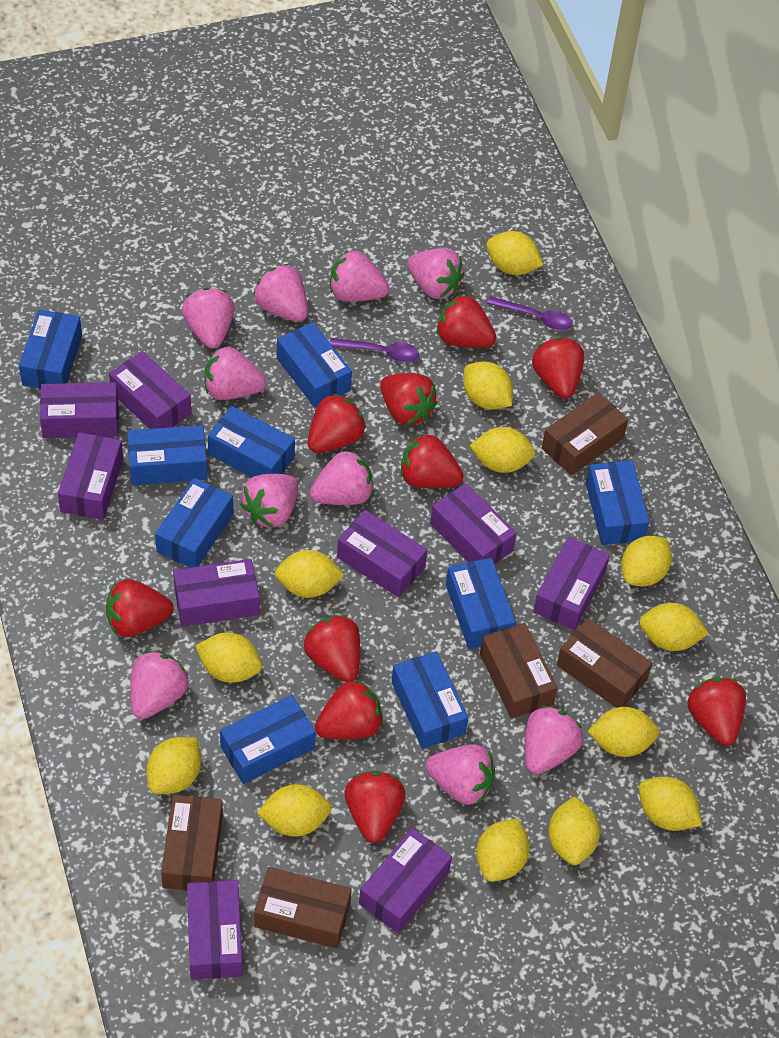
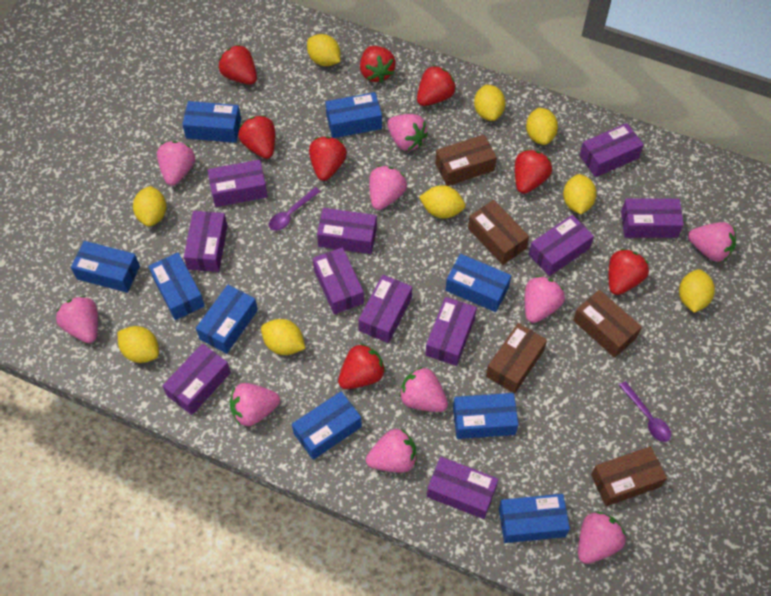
purple box: [40,382,119,438] [58,432,123,520] [109,351,191,429] [173,559,259,627] [187,880,242,980] [337,510,427,597] [359,828,452,933] [430,483,516,565] [533,537,610,630] = 9 -> [162,344,231,415] [184,211,228,272] [208,160,268,207] [313,247,364,314] [317,208,377,254] [358,275,412,343] [425,297,477,366] [427,457,499,519] [529,215,594,276] [579,123,644,177] [621,199,684,238] = 11
red strawberry: [106,579,174,637] [304,615,360,682] [308,394,366,453] [315,680,383,739] [344,771,406,843] [381,373,438,425] [400,433,464,488] [436,294,496,348] [532,338,584,399] [687,678,746,746] = 10 -> [219,44,257,85] [238,115,275,159] [309,137,347,181] [338,343,385,389] [360,46,396,83] [417,65,456,106] [515,149,552,194] [609,249,649,295] = 8
yellow lemon: [146,737,201,794] [196,633,262,683] [257,784,332,837] [275,550,344,598] [463,362,513,409] [470,427,536,473] [476,818,530,882] [487,231,543,275] [548,796,600,865] [587,707,659,757] [621,536,672,587] [639,603,709,651] [639,777,702,831] = 13 -> [118,326,159,363] [133,186,167,227] [261,319,305,355] [307,34,340,66] [419,185,466,218] [474,85,505,121] [526,107,558,145] [563,174,597,214] [679,269,715,313] = 9

